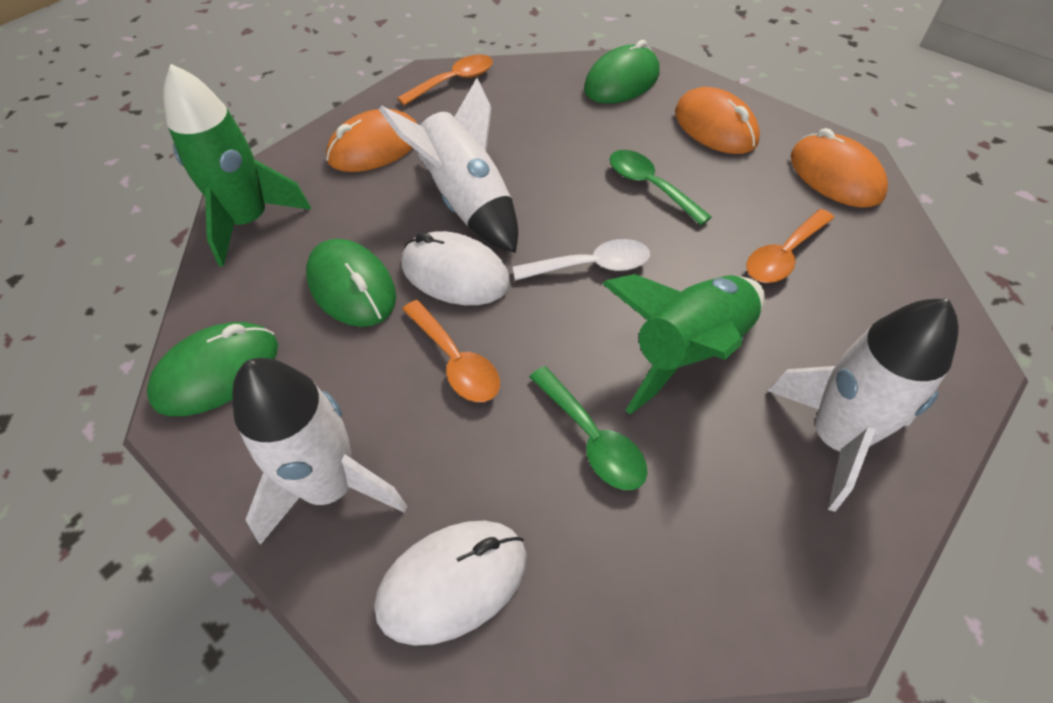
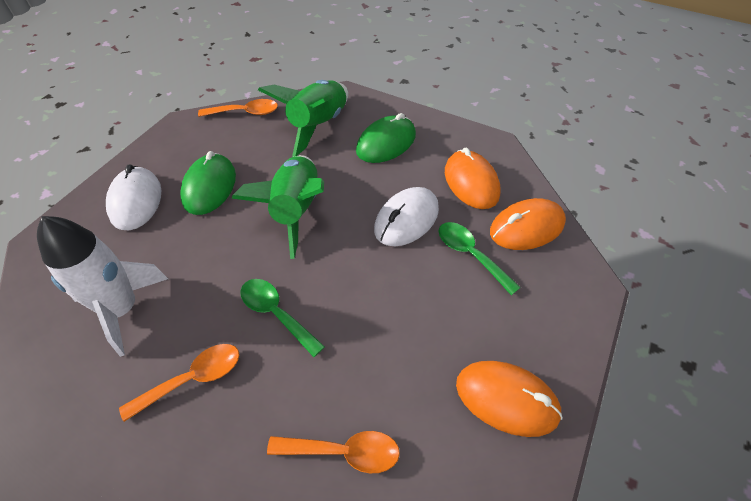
green mouse: [147,322,278,416] [306,239,396,327] [584,40,660,104] = 3 -> [180,151,236,215] [356,113,416,163] = 2
white rocket: [232,358,407,545] [379,78,518,253] [768,299,959,512] = 3 -> [37,216,168,357] = 1
white spoon: [513,239,650,281] = 1 -> none = 0

